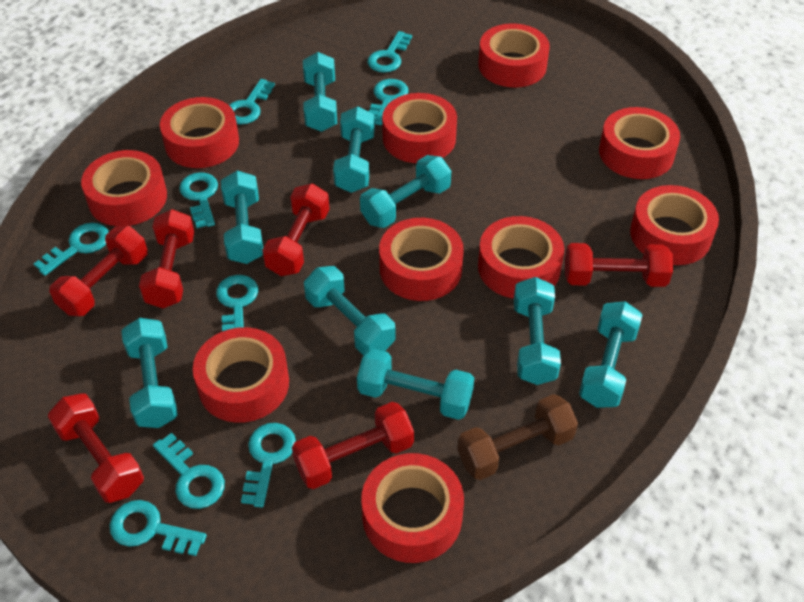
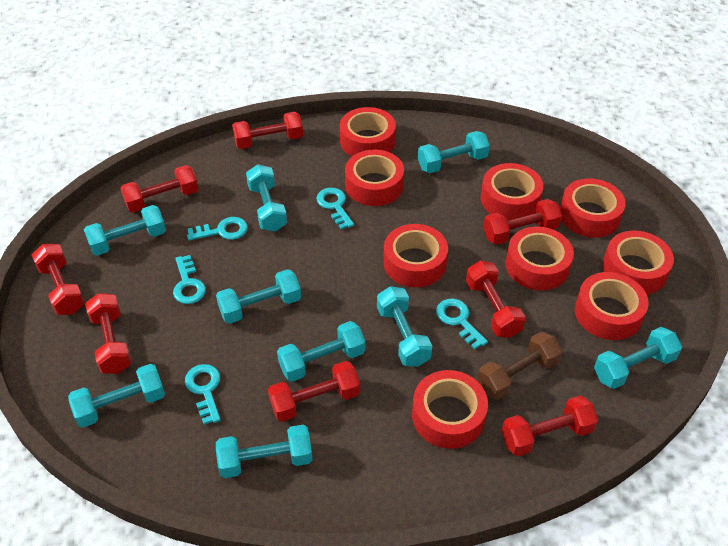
red dumbbell: [48,393,144,503] [49,226,148,316] [139,209,194,308] [262,183,330,276] [292,402,414,489] [565,243,673,287] = 6 -> [32,244,85,315] [85,293,132,374] [121,165,198,213] [232,112,303,149] [268,361,360,422] [466,261,526,338] [483,199,562,245] [502,396,598,456] = 8
red tape: [81,150,167,226] [160,97,239,168] [193,327,289,423] [361,453,464,563] [379,218,464,301] [382,93,457,163] [478,23,550,87] [478,216,564,299] [599,107,680,179] [630,185,719,265] = 10 -> [340,107,396,156] [345,150,404,206] [383,224,448,287] [412,370,488,449] [481,163,543,221] [506,227,574,290] [560,178,626,238] [575,272,649,340] [602,230,674,294] = 9
turquoise key: [34,223,109,276] [109,500,207,556] [153,433,225,509] [179,172,218,228] [216,275,258,332] [229,79,275,125] [241,423,296,508] [368,31,412,73] [368,79,409,125] = 9 -> [173,255,206,304] [185,364,221,425] [187,217,248,240] [316,188,354,229] [436,298,488,349] = 5

